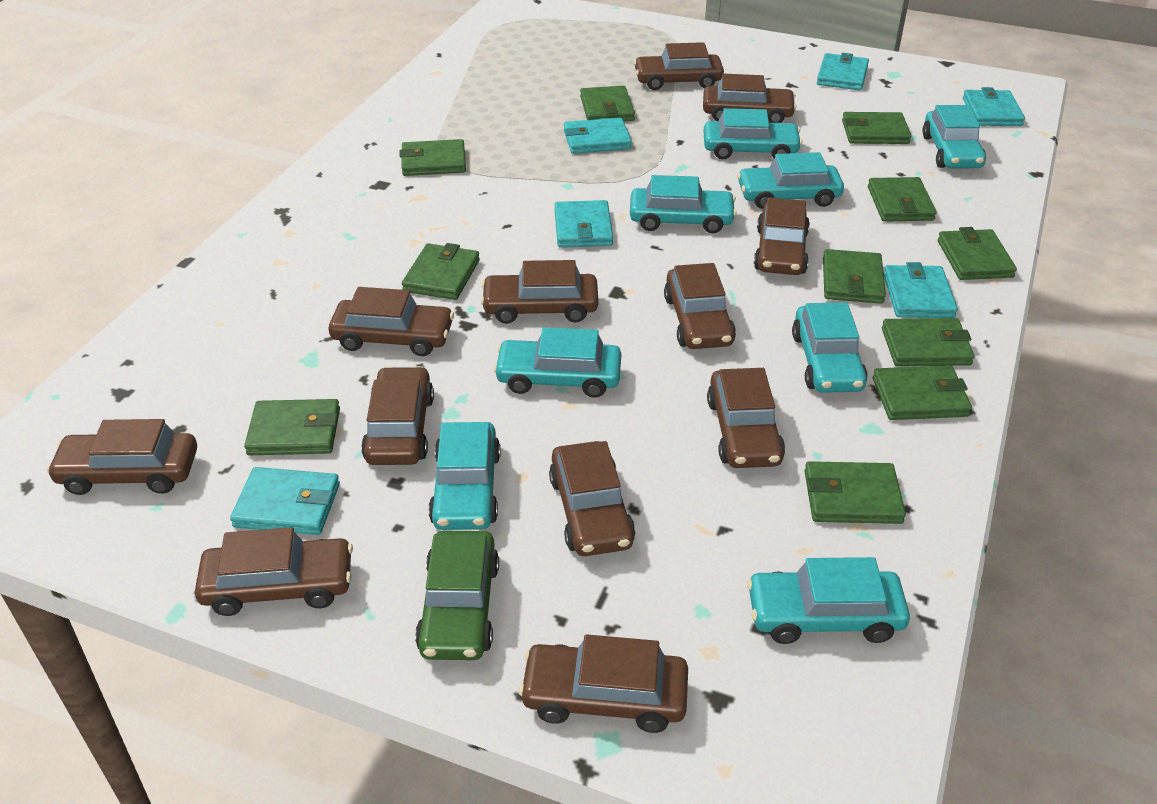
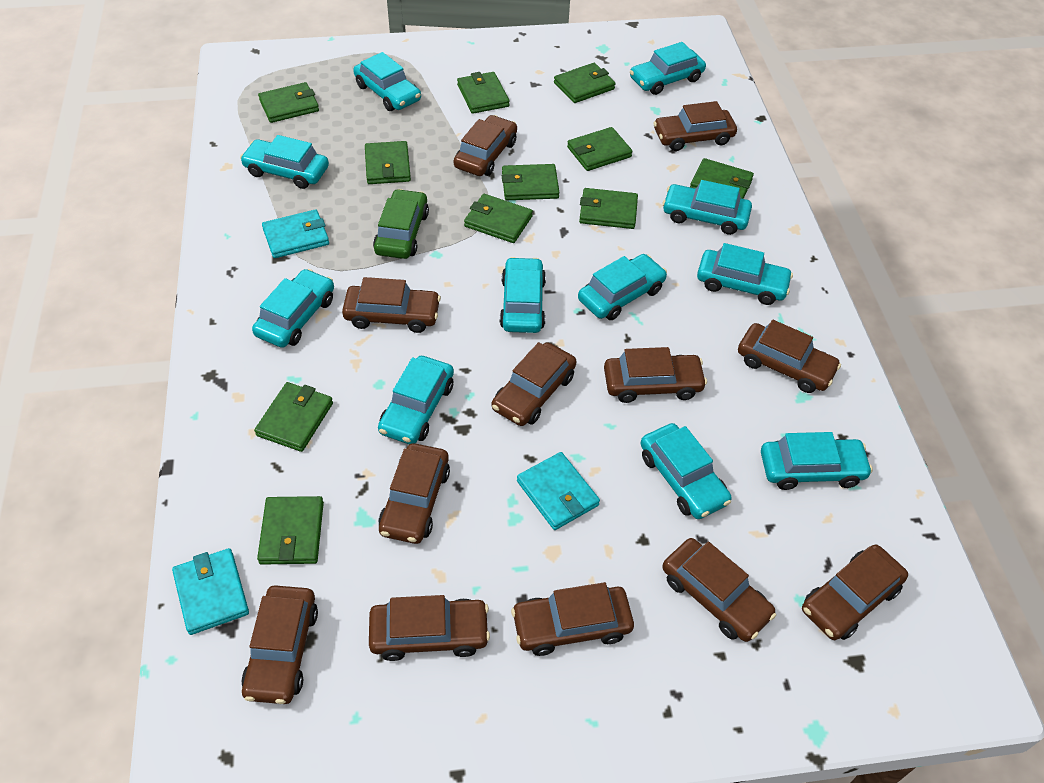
turquoise car: [428,422,501,530] [493,327,621,398] [630,175,737,233] [704,108,802,159] [737,152,844,209] [747,557,910,644] [792,302,868,393] [922,105,986,168] = 8 -> [240,135,329,189] [252,269,334,348] [353,52,421,111] [378,356,454,444] [500,257,546,333] [578,254,667,320] [630,42,706,95] [640,423,732,519] [663,180,752,235] [697,243,793,305] [761,432,873,490] = 11
turquoise wallet: [230,467,340,535] [555,200,613,248] [564,117,632,154] [817,53,869,90] [884,262,958,318] [963,87,1025,126] = 6 -> [172,548,249,635] [262,209,329,258] [517,452,600,530] = 3

